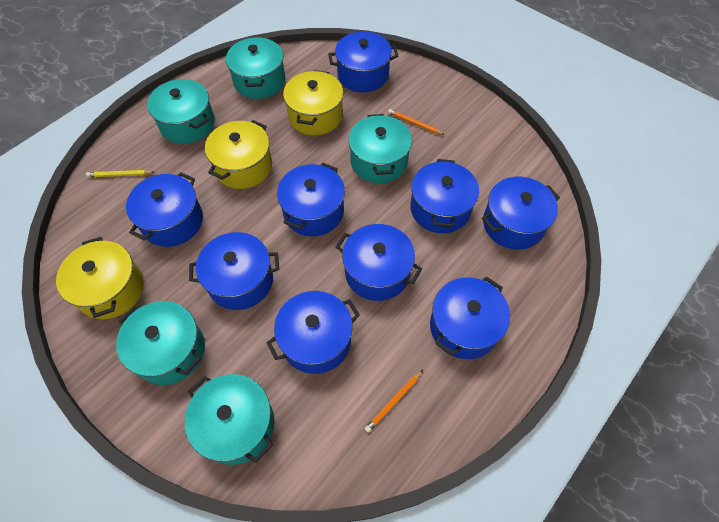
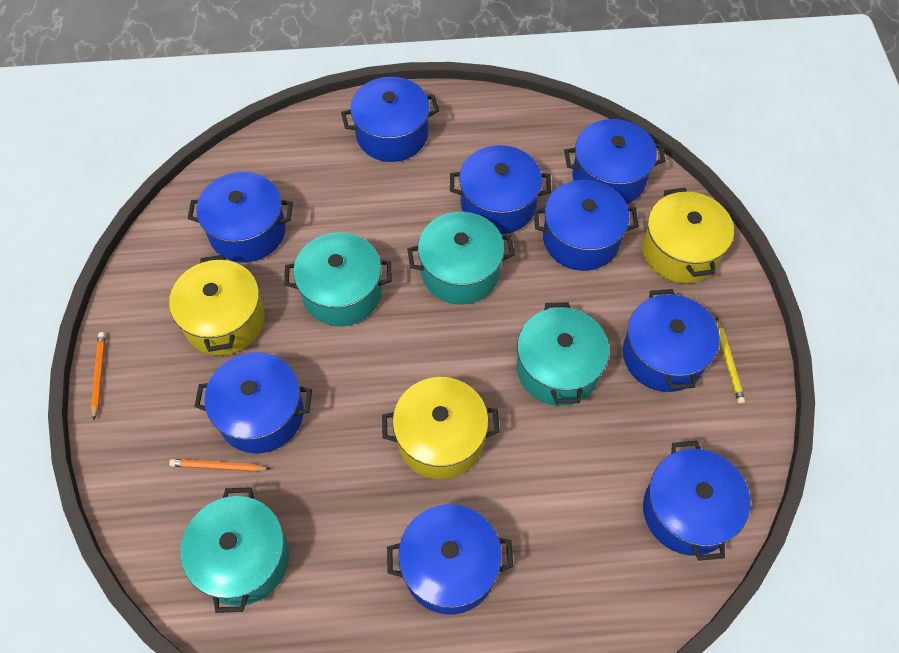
turquoise pot: [116,301,205,385] [147,79,215,144] [185,374,274,465] [226,37,285,99] [348,114,412,183] = 5 -> [181,487,289,613] [284,232,392,326] [407,212,515,305] [517,302,609,406] = 4

